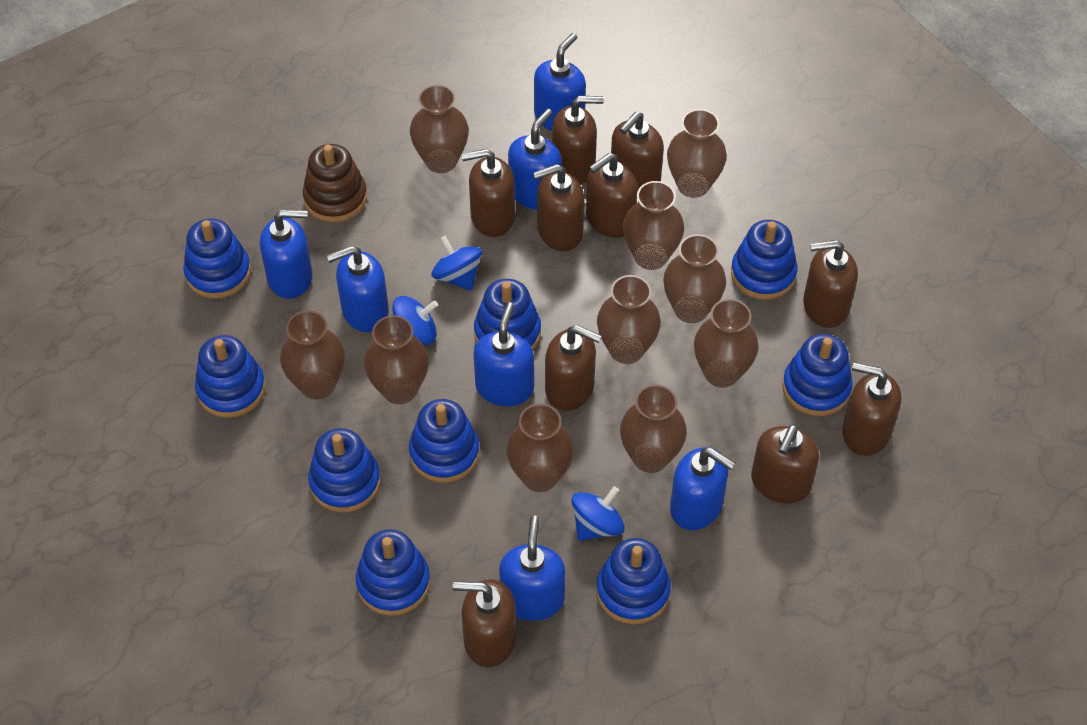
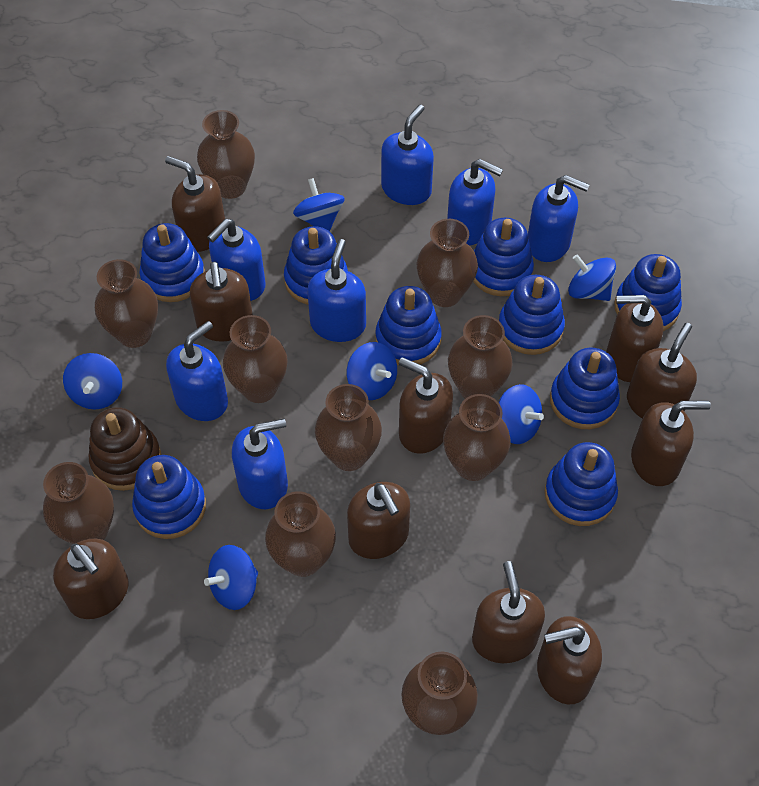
blue spinning top: [392,296,438,345] [432,236,482,291] [572,486,625,541] = 3 -> [63,353,122,410] [204,545,258,610] [293,178,345,231] [347,342,397,400] [498,384,544,444] [568,254,616,301] = 6

